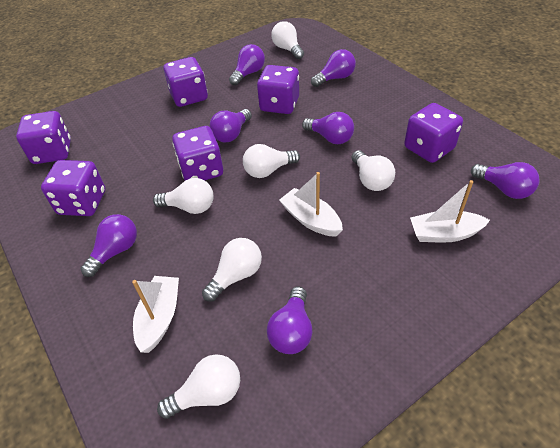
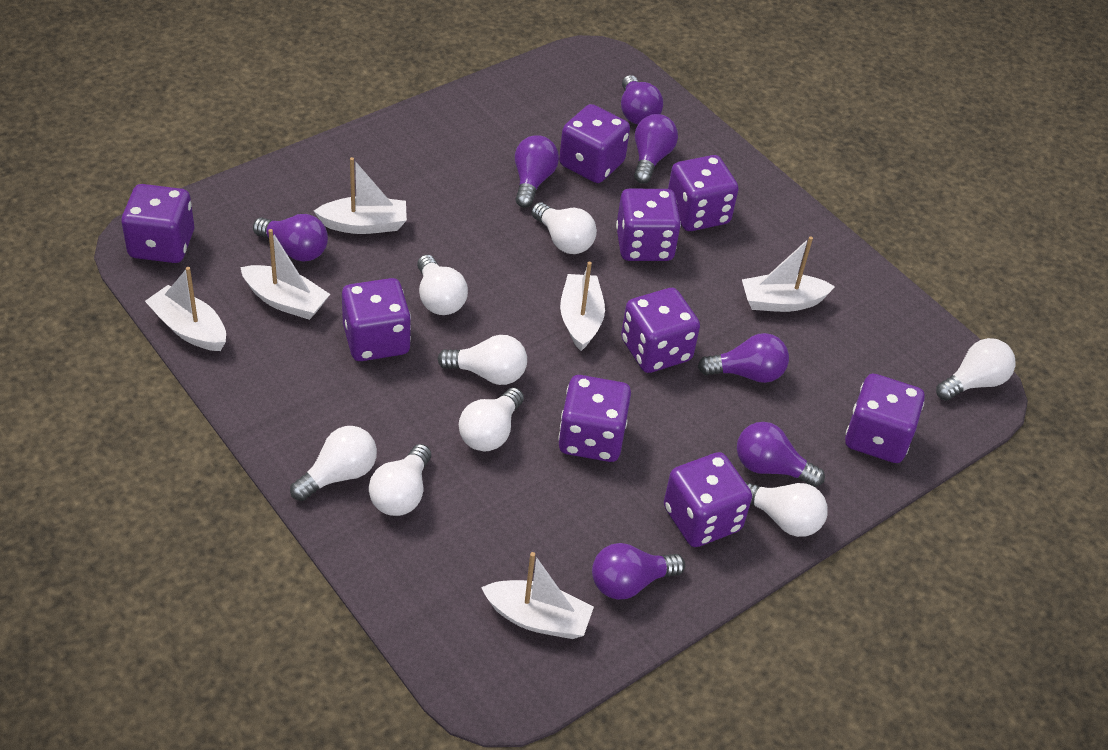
purple dice: [16,111,71,164] [41,160,105,216] [163,57,208,107] [172,126,223,181] [257,65,299,114] [404,103,463,163] = 6 -> [121,184,194,263] [342,278,411,361] [558,375,631,462] [559,104,630,183] [616,189,681,261] [621,288,700,373] [664,452,752,547] [668,155,739,231] [845,373,925,463] = 9
white boat: [132,276,179,353] [279,172,343,237] [410,180,490,242] = 3 -> [145,267,226,351] [240,229,330,320] [314,157,407,234] [481,552,594,639] [560,262,605,351] [742,236,835,312] = 6
white light bulb: [153,178,214,214] [157,354,240,419] [202,238,262,301] [243,144,300,178] [271,21,304,59] [352,150,395,191] = 6 -> [290,426,377,501] [369,444,431,516] [417,255,468,315] [437,335,527,385] [459,387,524,451] [531,202,597,254] [745,481,828,537] [936,338,1016,401] = 8

